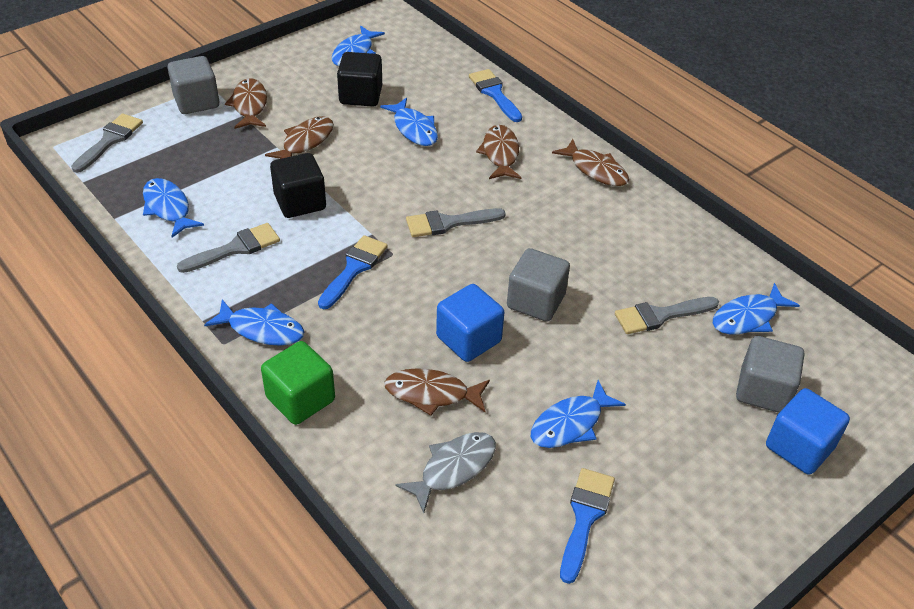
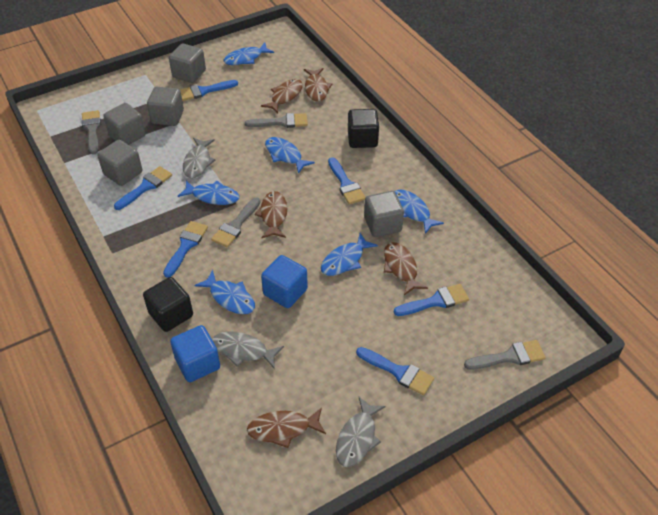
blue brush: [318,235,388,309] [469,69,522,122] [560,468,615,584] = 3 -> [114,166,172,210] [163,221,208,278] [180,80,238,101] [328,157,366,205] [356,347,434,395] [394,284,469,316] = 6
green cube: [261,341,335,425] = 1 -> none = 0
grey cube: [167,56,219,114] [507,248,570,321] [736,336,804,413] = 3 -> [97,140,142,186] [103,103,146,145] [147,87,184,126] [169,43,206,83] [364,191,404,237] = 5
grey fish: [395,432,496,513] = 1 -> [183,138,215,178] [212,331,284,369] [336,397,386,467] = 3

